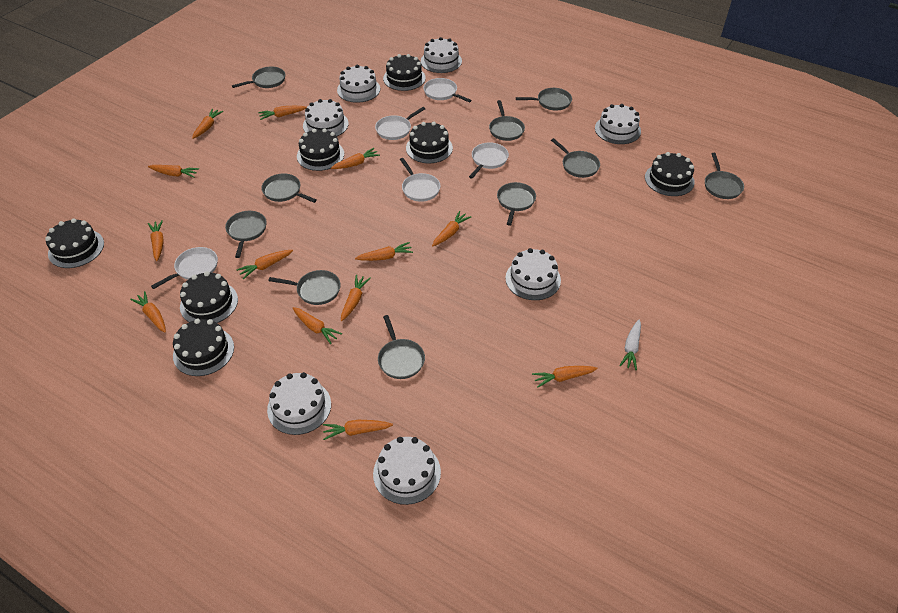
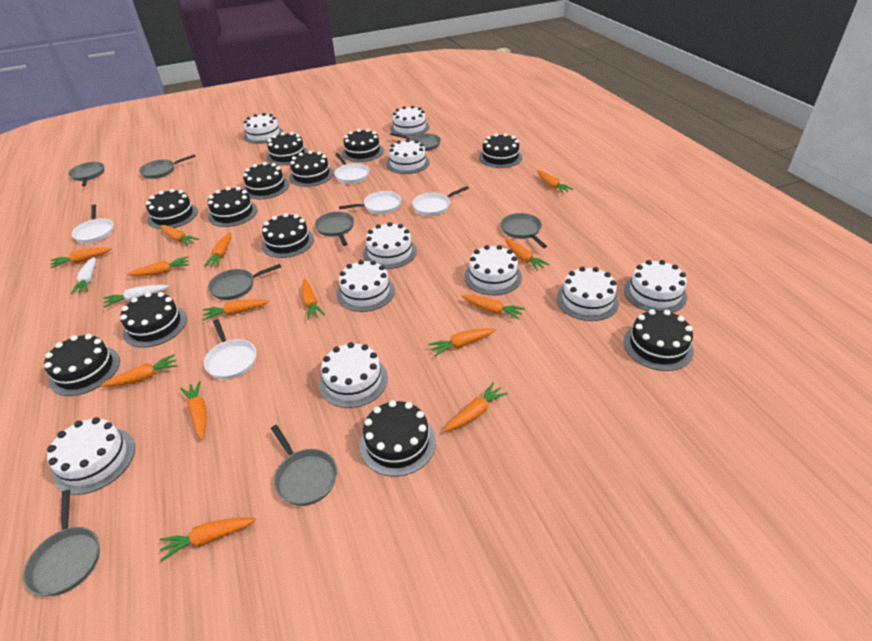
black cake: [45,218,104,268] [173,318,234,376] [180,271,238,323] [297,128,344,171] [383,54,426,91] [406,122,453,163] [645,152,695,196] = 7 -> [44,334,120,396] [120,292,187,348] [146,189,198,229] [208,187,257,227] [243,162,289,199] [261,213,314,258] [267,132,308,165] [289,151,334,187] [342,129,384,162] [359,400,436,476] [479,133,522,168] [623,309,694,371] = 12
grey pan: [225,211,267,258] [232,66,285,88] [261,173,317,203] [268,270,341,305] [378,315,425,379] [489,100,525,141] [497,182,536,226] [516,88,572,111] [551,138,600,178] [705,153,744,199] = 10 -> [23,490,100,596] [68,162,104,186] [139,154,196,179] [208,264,281,300] [271,425,337,506] [315,212,354,246] [390,133,441,151] [501,213,547,248] = 8
orange carrot: [130,291,166,332] [148,165,199,178] [148,220,164,261] [192,109,223,139] [236,250,293,279] [258,106,307,120] [293,307,342,344] [323,420,393,440] [331,148,380,169] [341,275,371,321] [355,242,413,261] [432,211,471,246] [532,366,598,388] = 13 -> [50,247,112,268] [101,354,178,387] [127,256,189,276] [160,517,256,561] [161,225,199,246] [180,381,206,439] [203,300,269,320] [204,233,231,267] [302,279,325,320] [428,328,496,357] [444,382,508,432] [462,295,525,320] [505,239,549,271] [537,170,574,194] = 14
white cake: [267,372,331,435] [303,99,349,136] [337,65,380,103] [373,437,441,505] [421,37,462,73] [505,248,561,300] [595,104,641,144] = 7 -> [47,417,135,495] [244,113,283,144] [319,342,388,408] [336,260,395,312] [363,222,417,269] [386,139,430,174] [390,106,429,137] [464,245,522,295] [557,267,619,321] [624,260,687,313] = 10
white carrot: [619,319,641,370] = 1 -> [71,257,96,294] [104,285,169,308] = 2

